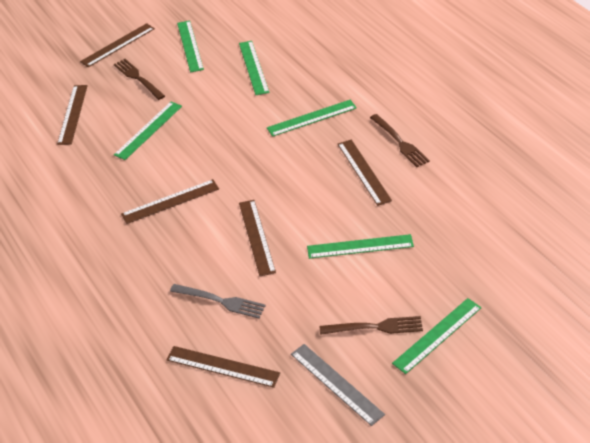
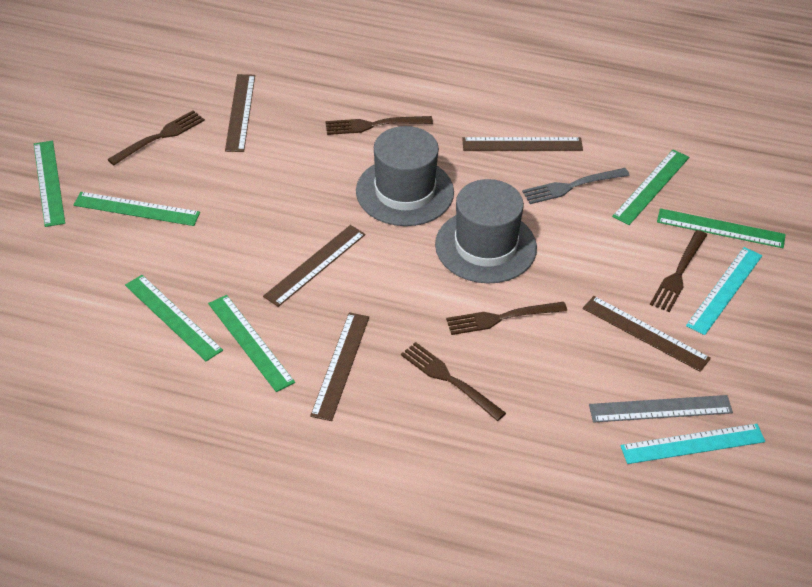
brown fork: [114,59,165,100] [319,316,423,335] [370,114,430,167] = 3 -> [107,110,205,165] [325,116,433,135] [401,342,506,421] [446,302,567,335] [650,230,707,312] = 5
brown ruler: [57,85,88,145] [80,23,155,67] [121,179,219,224] [167,346,280,388] [239,200,276,276] [338,140,392,206] = 6 -> [225,74,255,152] [263,225,366,307] [310,312,369,421] [462,137,583,151] [583,296,711,372] = 5
grey hat: none = 0 -> [356,126,454,226] [435,179,537,283] = 2
turquoise ruler: none = 0 -> [620,424,765,464] [686,247,762,335] = 2

